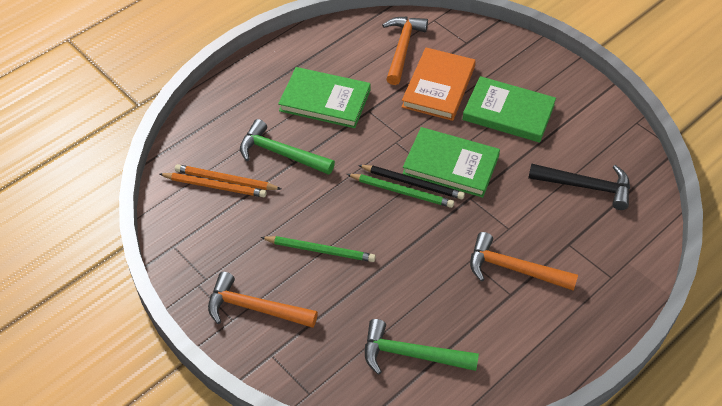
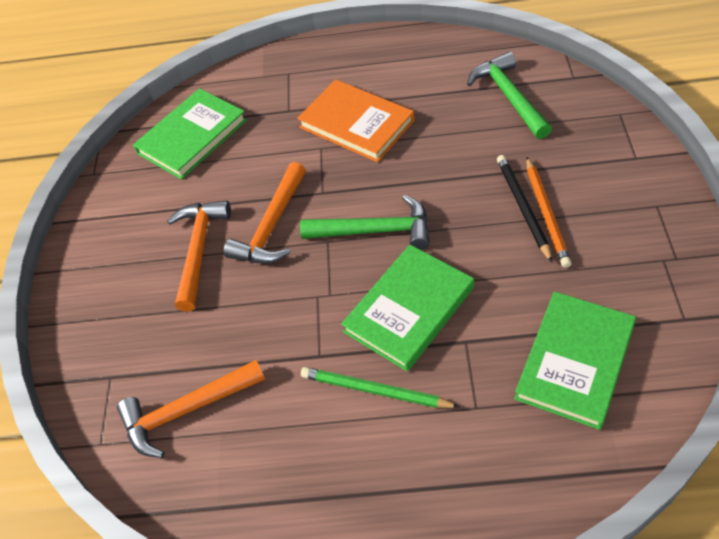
black hammer: [528,163,630,210] = 1 -> none = 0
green pencil: [260,236,376,262] [347,174,454,208] = 2 -> [301,367,460,408] = 1
orange pencil: [160,173,267,197] [175,164,281,190] = 2 -> [526,157,571,268] = 1

